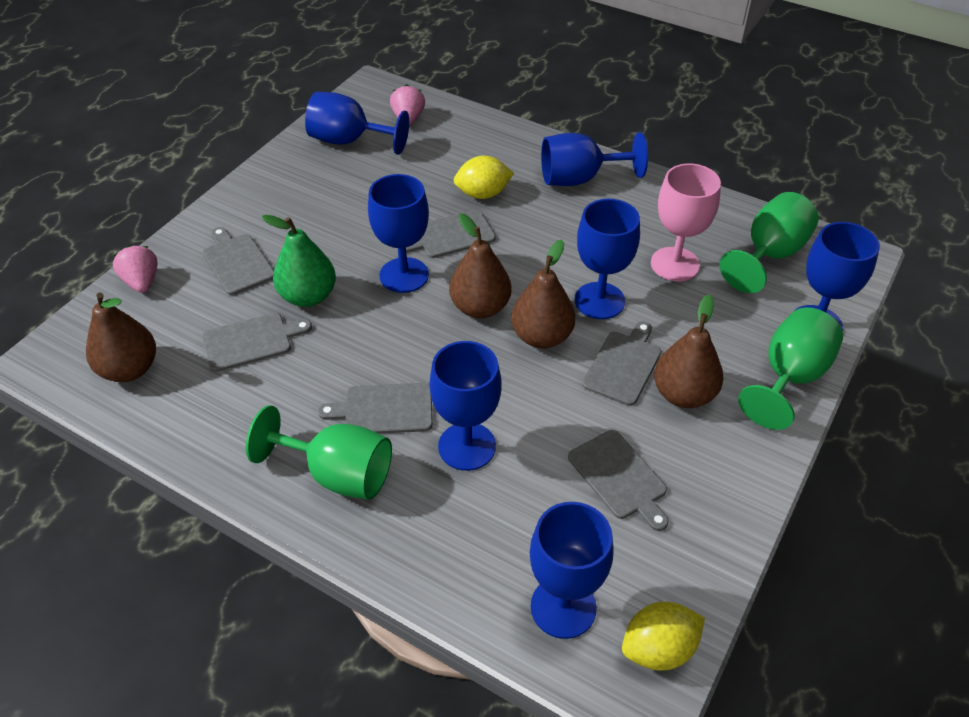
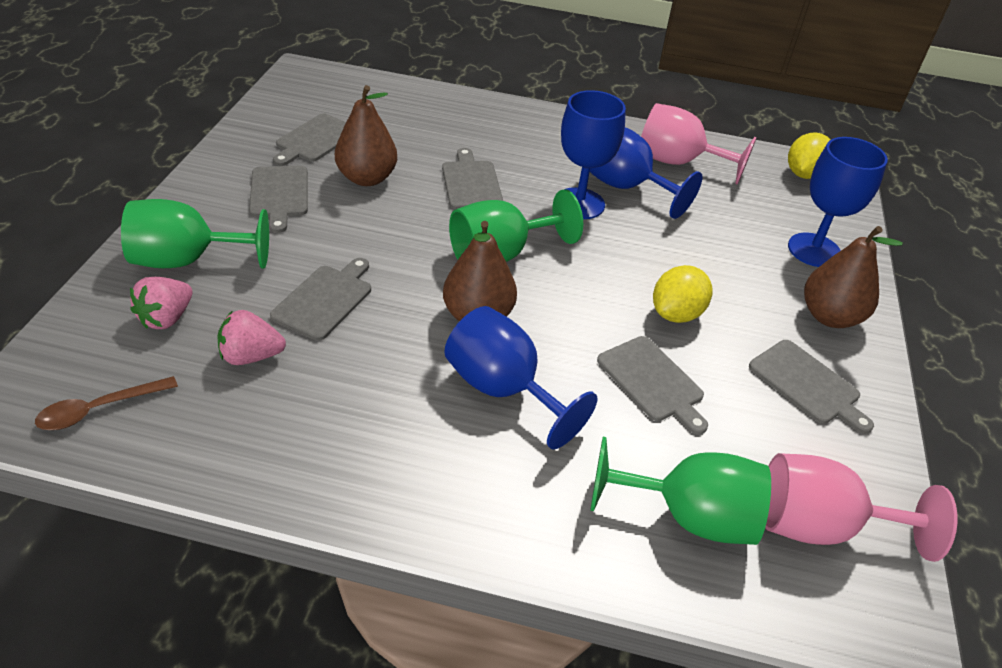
blue goblet: [305,92,409,155] [368,174,429,293] [429,341,502,471] [530,502,614,639] [541,132,648,186] [575,199,640,319] [794,222,880,331] = 7 -> [444,306,598,449] [561,90,626,219] [589,127,703,219] [788,137,888,267] = 4
brown pear: [86,292,156,382] [449,213,512,318] [511,240,575,348] [654,294,723,408] = 4 -> [335,85,397,186] [443,221,517,321] [804,226,903,328] = 3
brown spoon: none = 0 -> [35,376,178,430] = 1
green pear: [262,215,336,307] = 1 -> none = 0
pink goblet: [651,163,721,281] = 1 -> [641,103,757,185] [765,453,957,562] = 2

